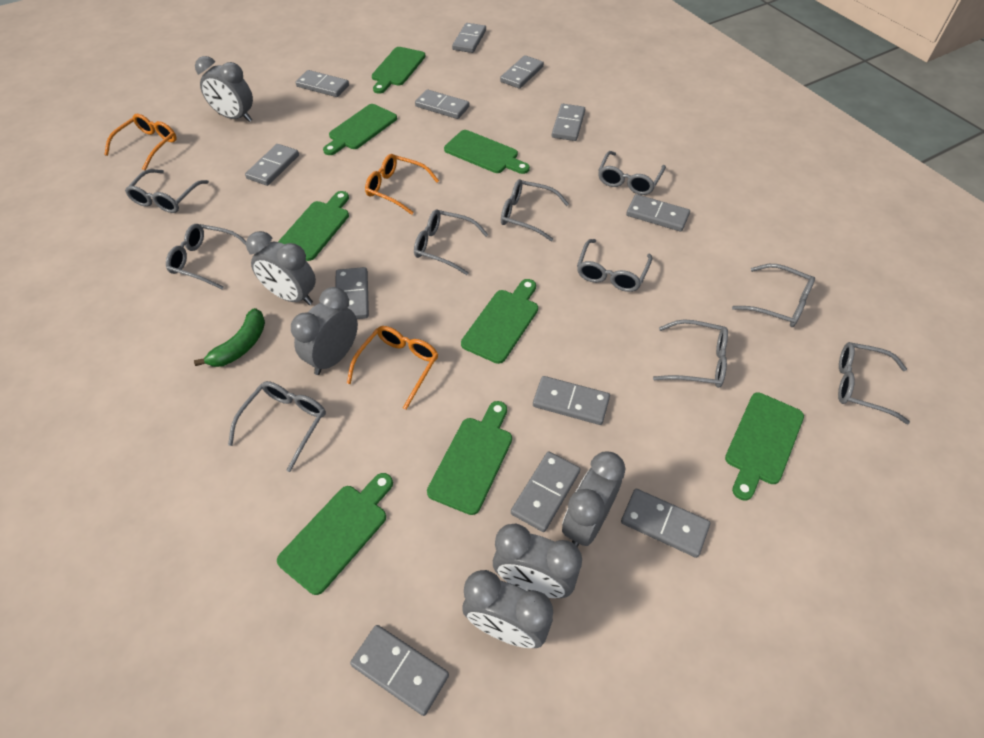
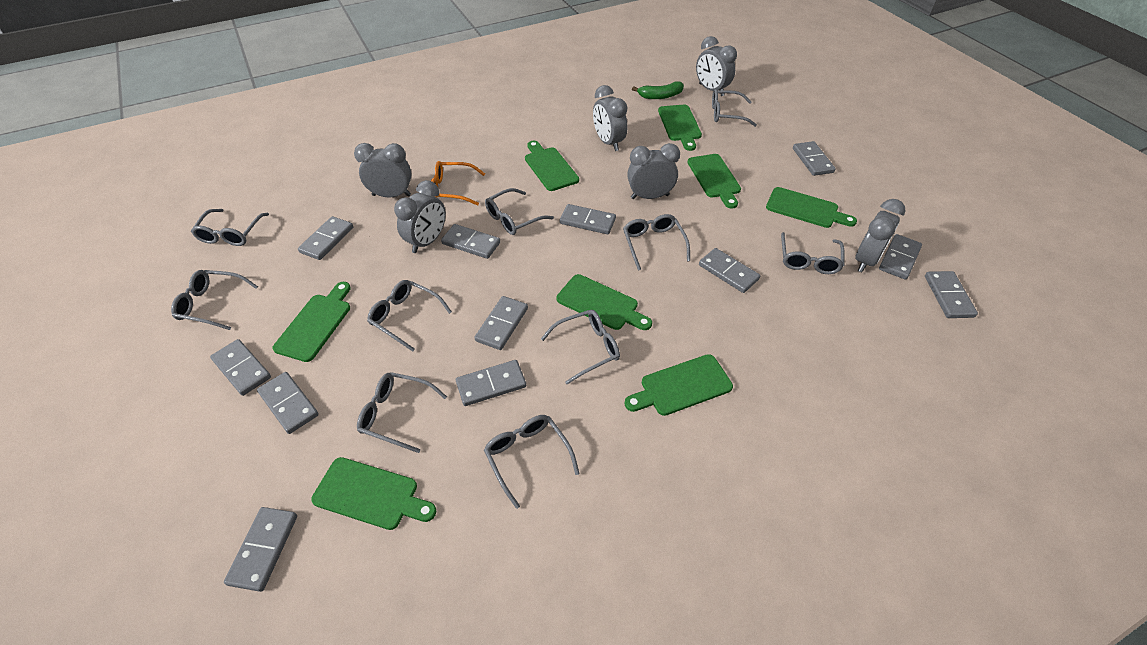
orange glasses: [104,114,176,170] [347,326,438,410] [365,154,439,215] = 3 -> [431,161,485,206] = 1

